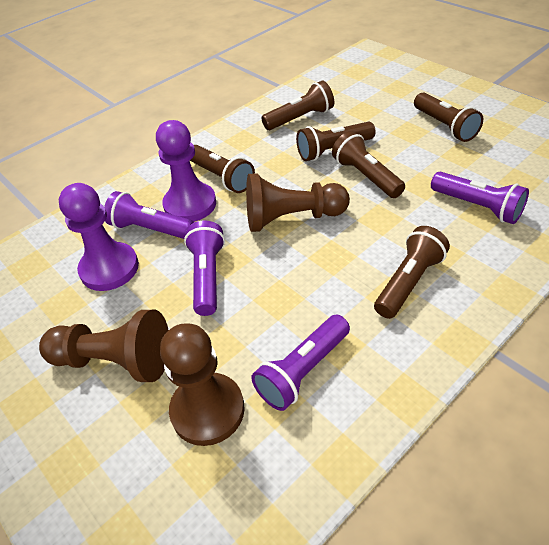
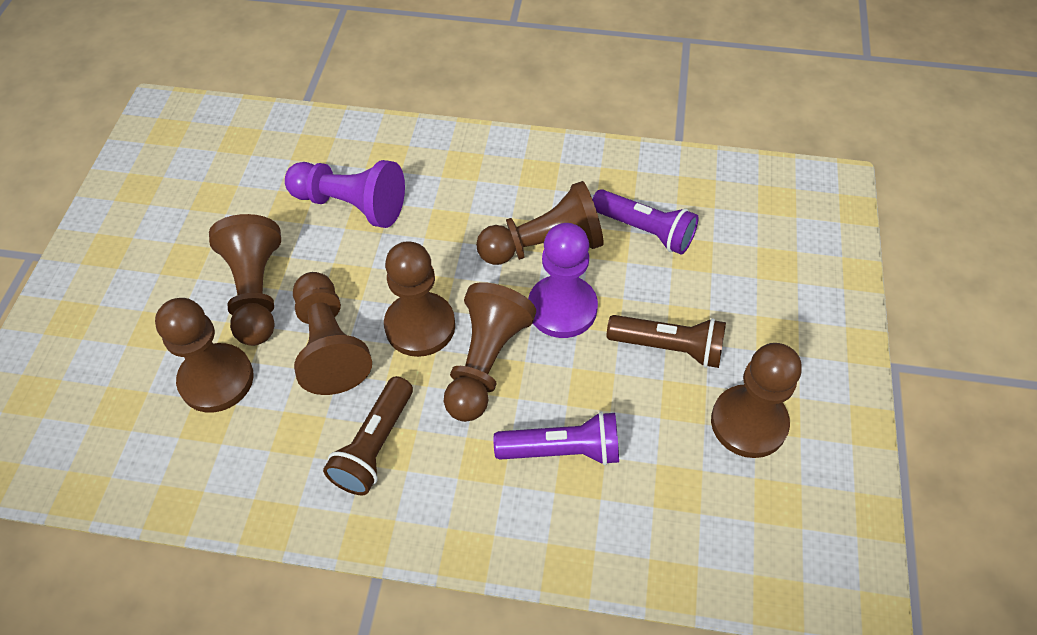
brown flashlight: [190,145,255,193] [261,80,334,130] [296,122,376,161] [332,131,405,198] [374,226,450,319] [414,93,483,142] = 6 -> [323,376,413,495] [607,315,726,368] = 2
brown pawn: [39,310,169,382] [160,323,245,446] [246,174,350,232] = 3 -> [155,298,254,413] [209,214,281,346] [293,272,372,395] [384,241,455,357] [444,282,536,422] [476,181,604,265] [711,343,802,458] = 7
purple flashlight: [104,191,194,239] [184,221,225,316] [251,315,350,411] [431,172,529,224] = 4 -> [494,412,619,465] [592,189,698,255] = 2

